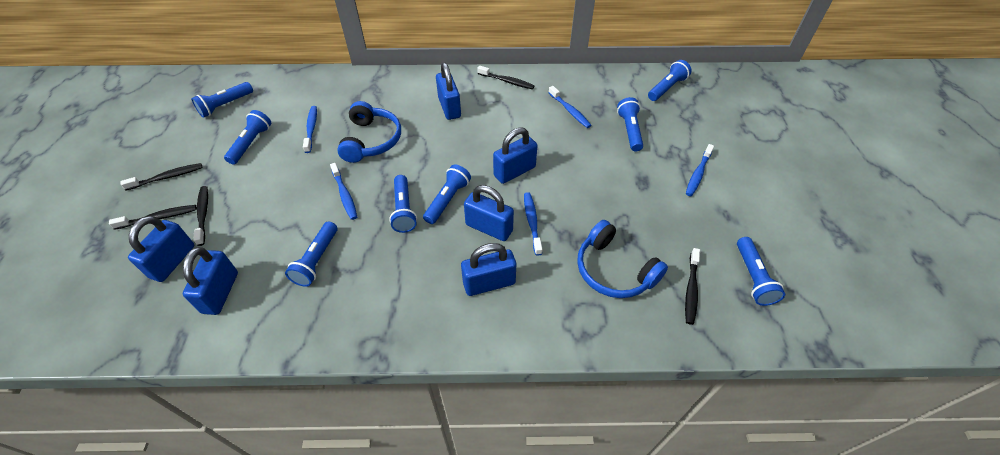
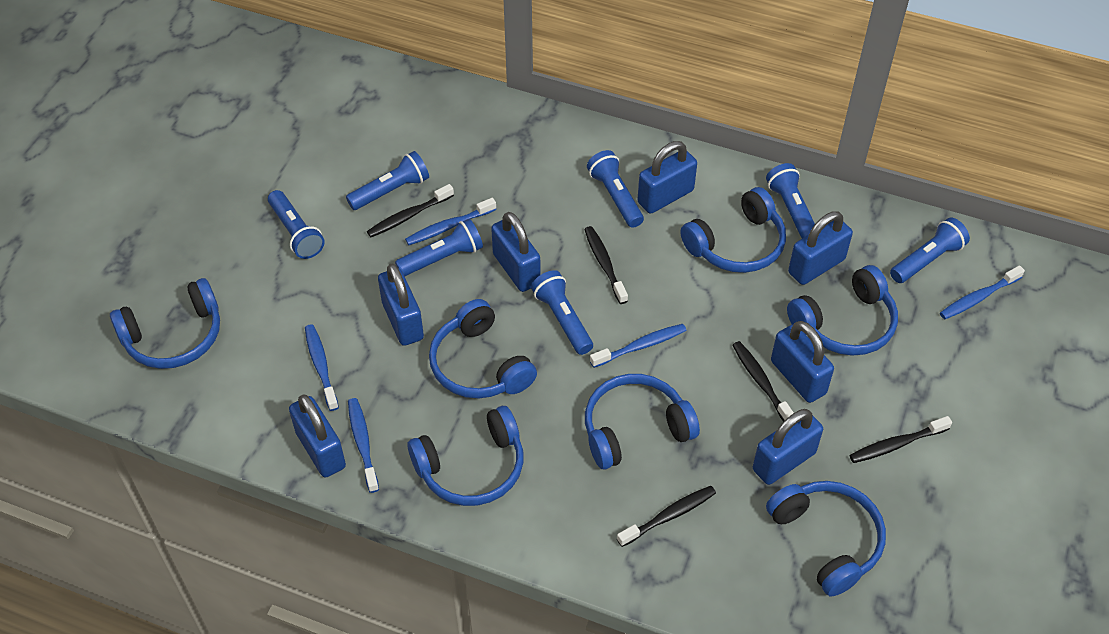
blue flashlight: [191,82,253,118] [224,110,271,165] [285,221,337,287] [389,175,417,233] [423,164,471,224] [617,97,643,151] [648,60,691,101] [737,237,785,306] = 8 -> [268,190,325,259] [346,151,429,210] [395,219,483,276] [531,270,593,355] [587,150,644,228] [766,163,815,238] [890,218,970,283] = 7
blue headphones: [337,101,401,163] [577,220,668,298] = 2 -> [110,278,220,369] [408,406,524,506] [429,299,537,398] [585,374,700,470] [681,187,786,273] [766,481,886,597] [787,265,898,356] = 7
blue padlock: [128,216,194,282] [183,247,238,315] [436,63,461,120] [461,243,516,296] [464,185,514,241] [493,127,537,184] = 6 -> [289,394,346,478] [378,263,424,346] [491,212,541,292] [637,141,697,214] [753,409,823,485] [771,321,834,403] [788,211,853,285] = 7

